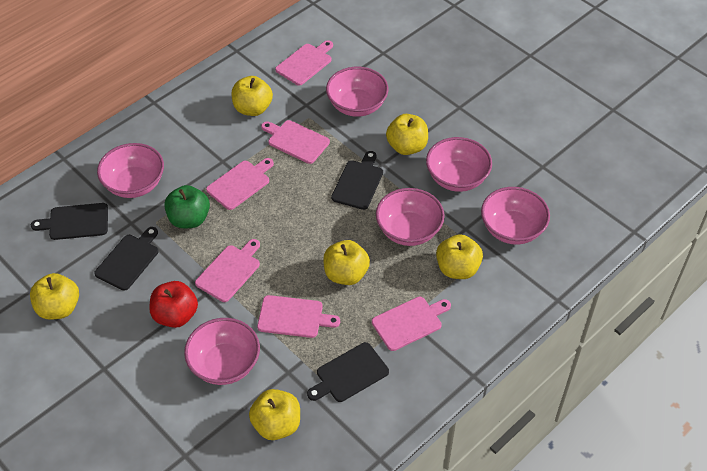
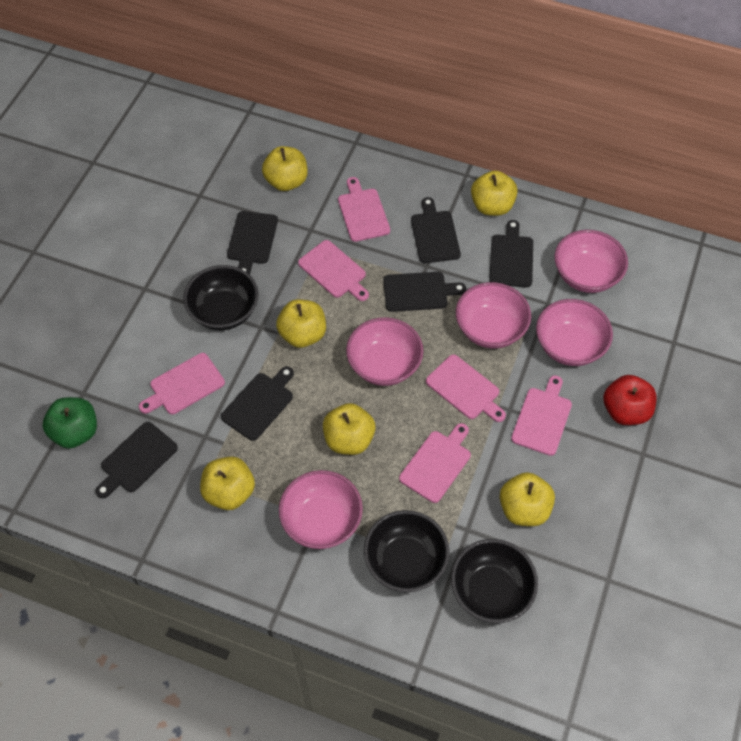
black bowl: none = 0 -> [183,265,259,330] [364,510,449,592] [451,539,538,623] = 3
black cutting board: [31,203,108,240] [94,227,158,291] [307,342,389,402] [331,151,383,210] = 4 -> [95,422,178,498] [221,366,294,441] [227,211,278,275] [383,272,466,312] [411,197,461,263] [490,220,533,288] = 6
pink bowl: [97,143,164,198] [184,318,260,385] [326,67,389,117] [376,188,445,246] [426,137,492,192] [481,187,550,245] = 6 -> [279,470,363,549] [346,317,424,386] [456,282,531,349] [536,299,613,366] [555,230,628,293] = 5

